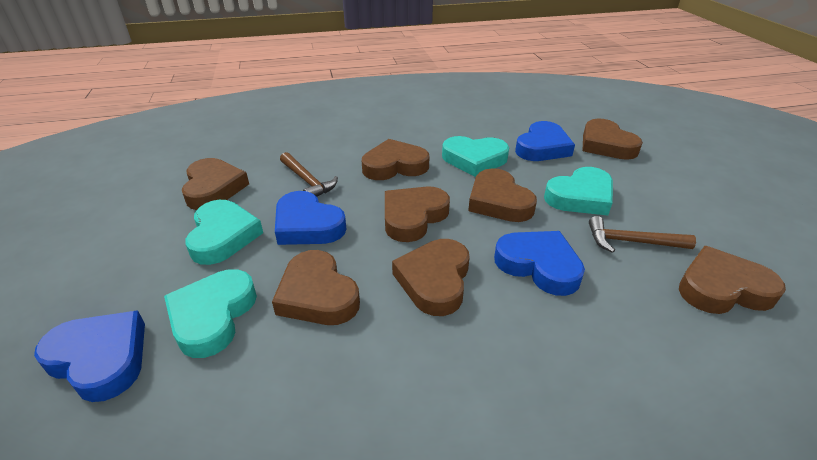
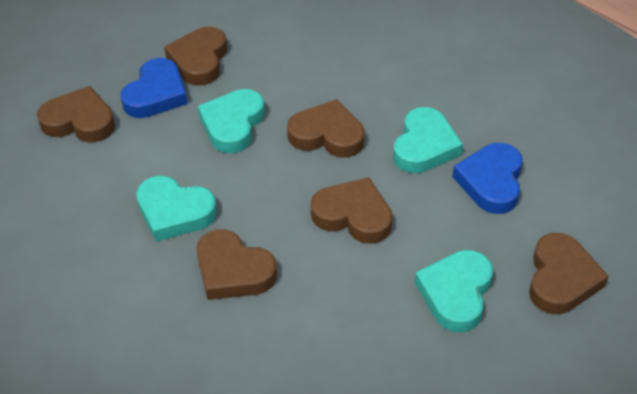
blue heart: [34,310,145,402] [275,191,346,245] [494,231,585,296] [515,121,575,161] = 4 -> [121,58,188,118] [452,143,523,214] = 2
brown hammer: [280,152,338,197] [589,216,696,253] = 2 -> none = 0
brown heart: [182,158,249,210] [272,250,360,325] [362,139,430,180] [385,186,450,242] [392,239,470,316] [468,168,537,222] [583,119,643,160] [679,246,786,314] = 8 -> [37,86,115,142] [164,27,227,86] [197,229,277,300] [287,99,364,158] [310,177,393,244] [529,233,609,314] = 6

